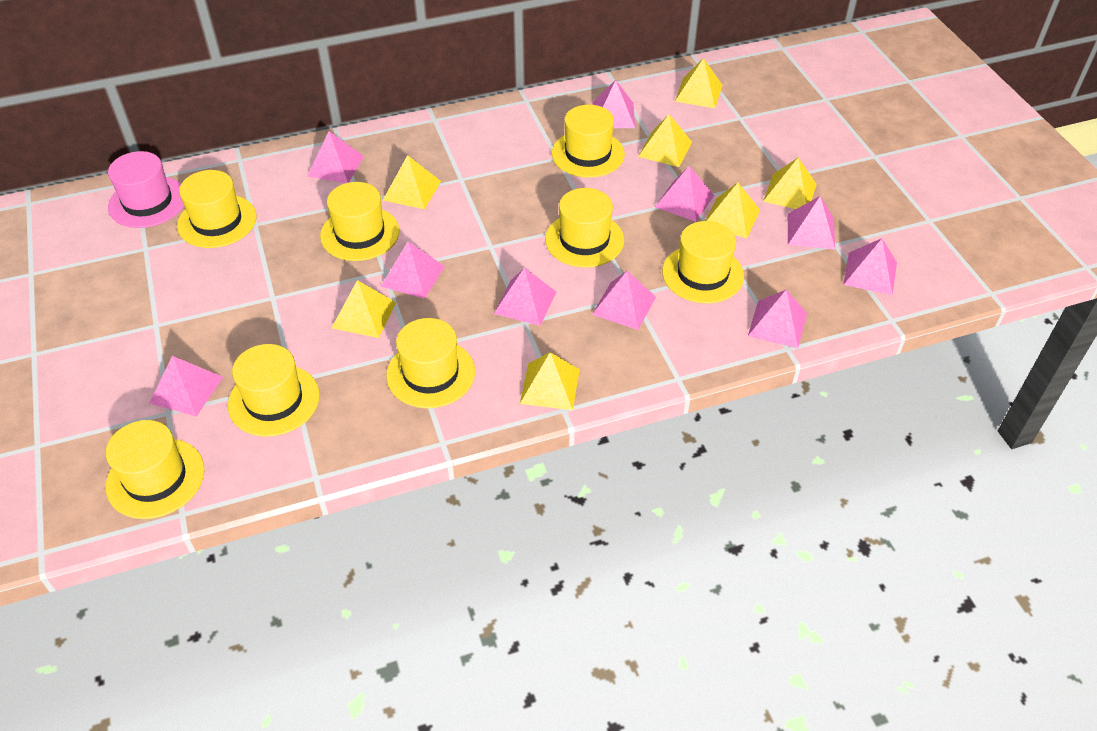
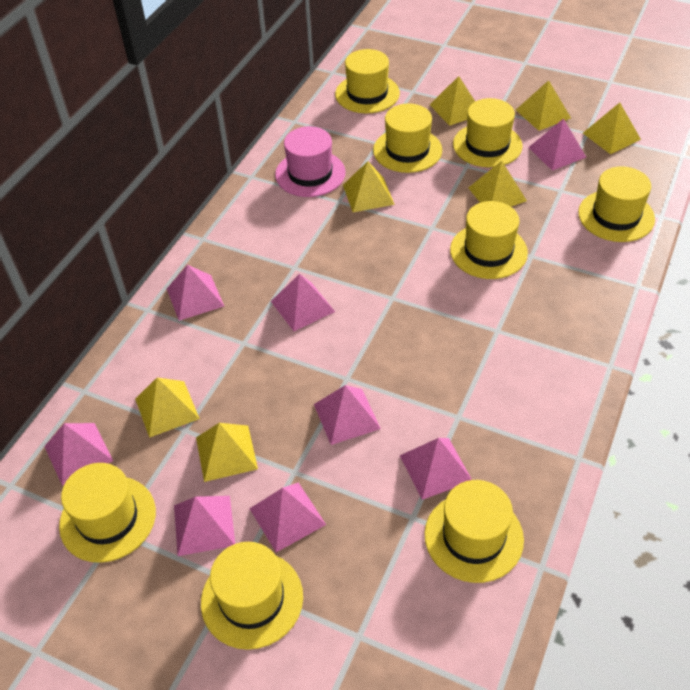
pink pyramid: [149,356,223,417] [307,131,364,183] [381,241,445,299] [494,267,556,326] [592,80,635,128] [592,271,656,330] [655,166,714,222] [748,289,807,348] [788,196,835,249] [843,238,897,295] = 10 -> [44,423,113,486] [167,265,224,321] [174,496,235,556] [249,482,326,552] [271,274,335,331] [314,385,381,445] [400,438,472,500] [528,118,586,171] = 8

